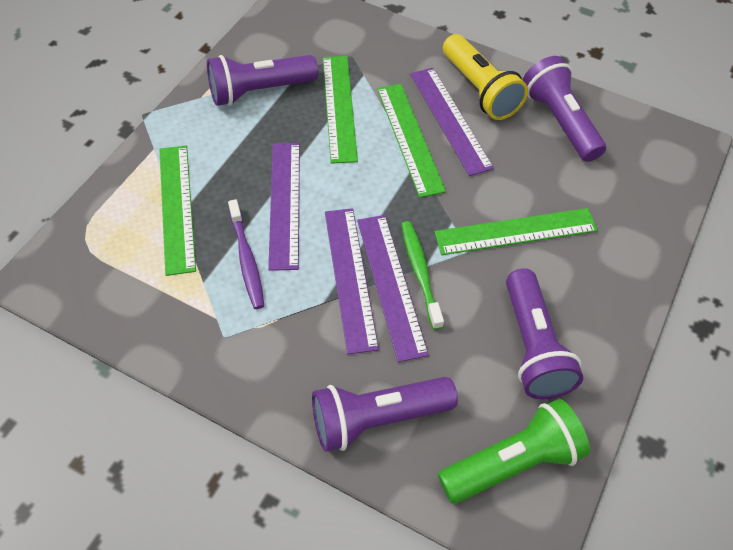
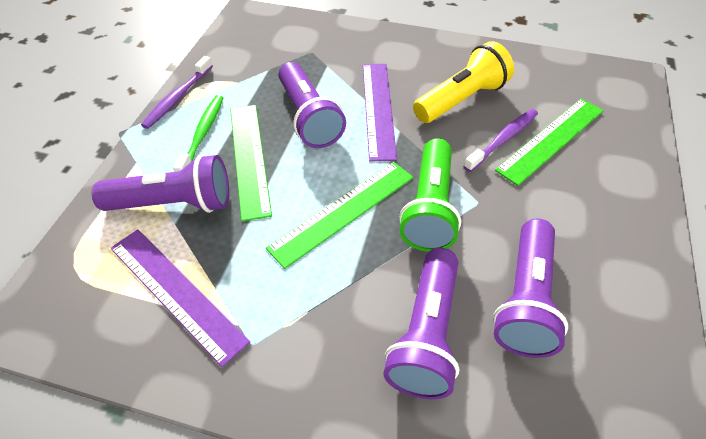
green ruler: [159,145,196,276] [323,56,358,164] [377,84,446,198] [434,208,598,255] = 4 -> [230,105,272,222] [266,162,414,269] [495,98,604,186] = 3
purple ruler: [268,143,300,271] [325,208,379,354] [357,215,429,362] [410,68,494,176] = 4 -> [110,229,250,367] [363,64,397,161] = 2
purple toothbrush: [228,199,264,309] = 1 -> [141,56,213,129] [463,109,538,172] = 2

